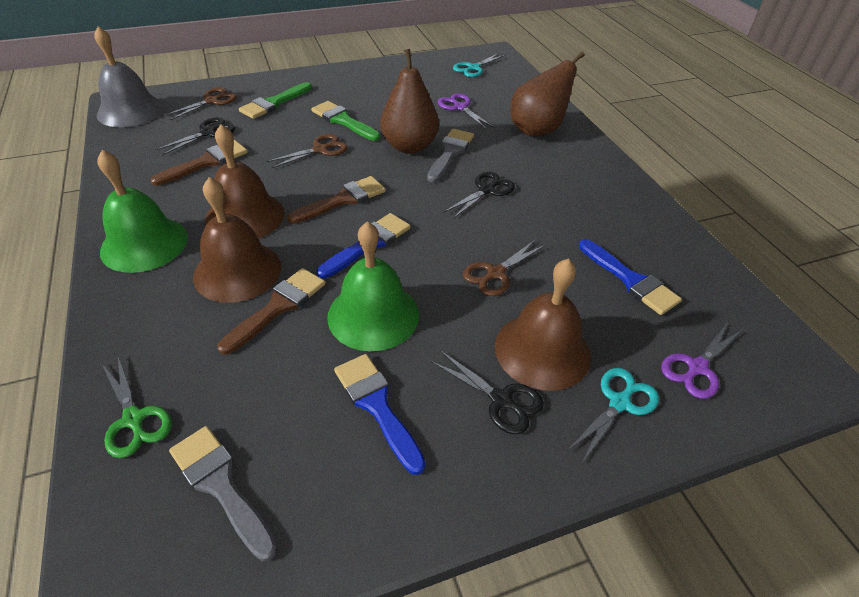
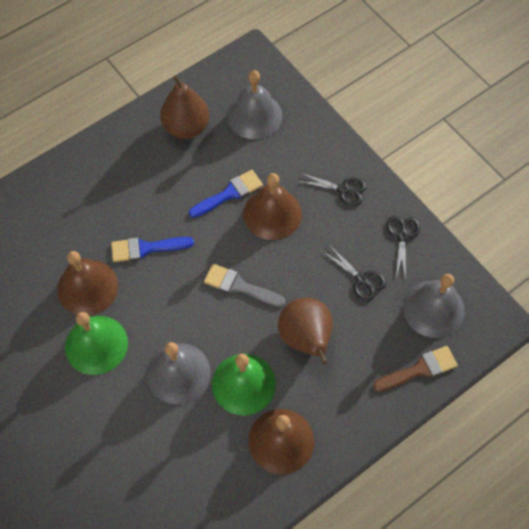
blue brush: [317,213,411,279] [334,354,426,475] [579,239,682,315] = 3 -> [111,237,194,262] [189,170,263,218] = 2
brown brush: [151,140,248,186] [217,268,325,355] [287,176,386,224] = 3 -> [373,346,458,392] = 1
brown scissors: [164,87,237,120] [266,134,348,168] [463,239,546,296] = 3 -> none = 0
green brush: [239,82,312,119] [311,101,380,141] = 2 -> none = 0
green scissors: [102,356,172,458] = 1 -> none = 0
grey bell: [94,26,164,127] = 1 -> [147,342,211,404] [227,70,283,139] [403,274,465,338] = 3
grey brush: [169,426,278,561] [427,129,474,183] = 2 -> [204,264,286,307] = 1
purple scissors: [438,93,494,129] [661,324,743,399] = 2 -> none = 0
turquoise scissors: [453,53,506,77] [567,368,659,463] = 2 -> none = 0

